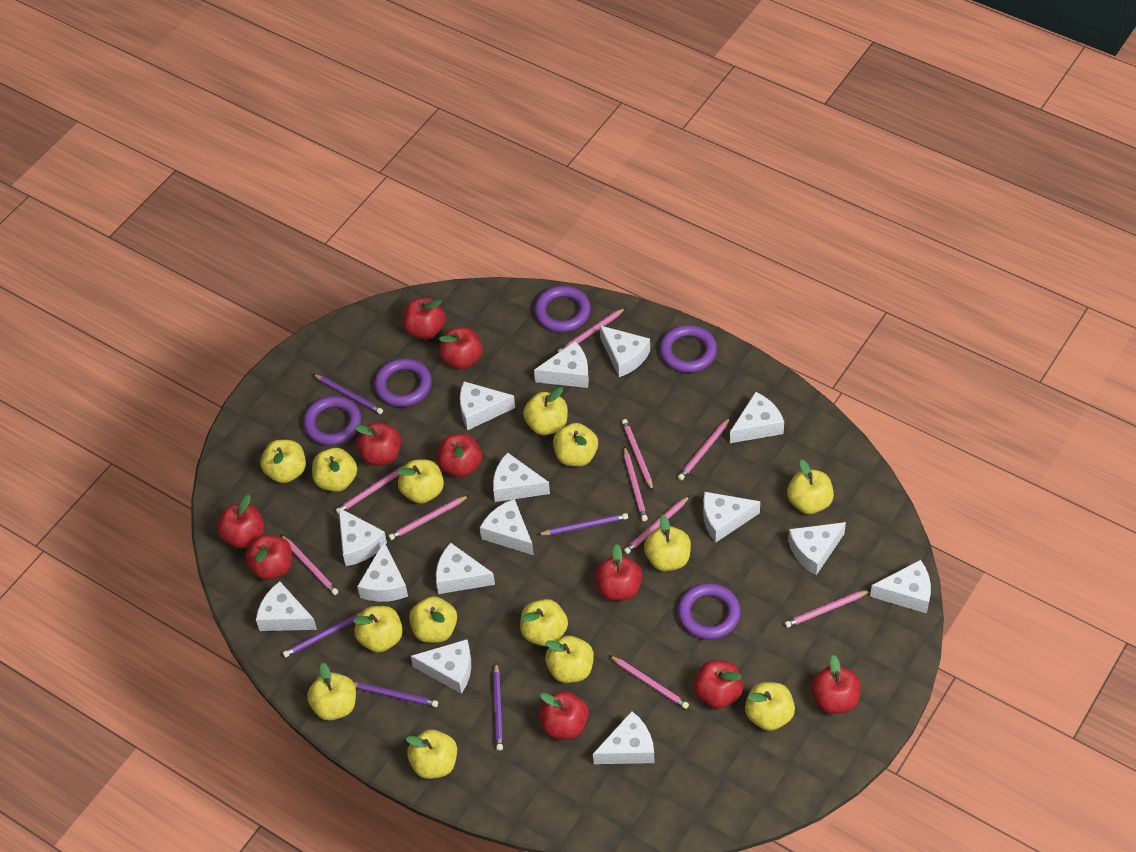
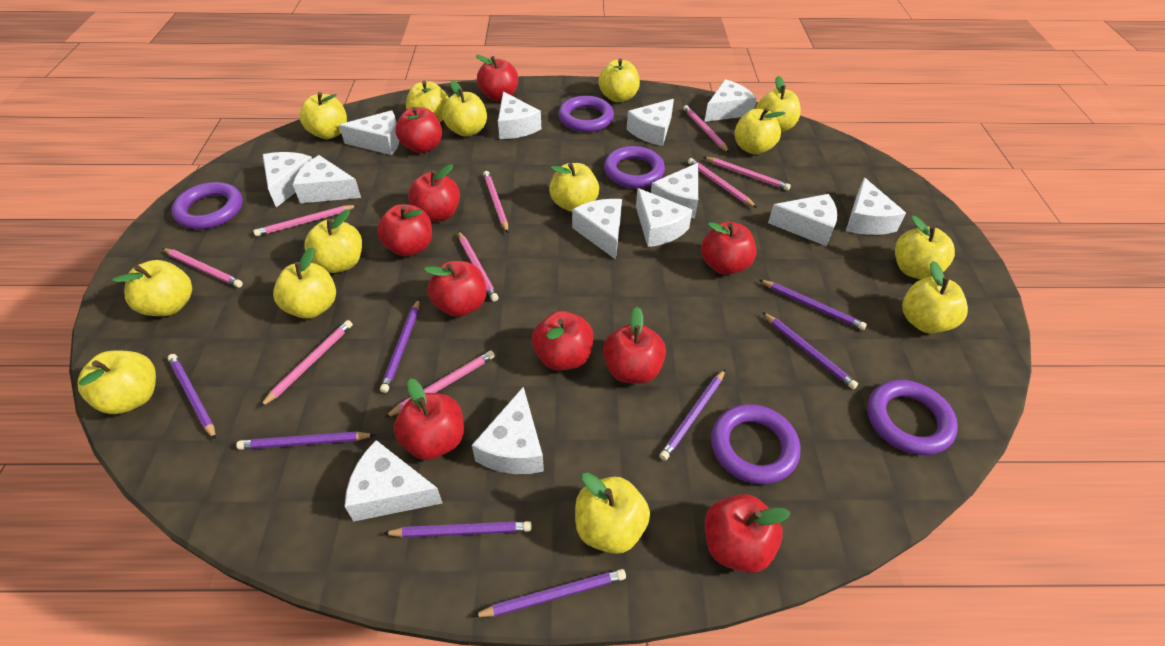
pink pencil: [281,535,338,595] [336,465,405,514] [388,495,469,540] [558,308,625,353] [609,655,689,709] [622,419,653,491] [624,446,648,521] [624,496,690,554] [678,417,731,481] [785,590,871,628] = 10 -> [162,248,243,287] [253,205,358,236] [260,320,353,407] [384,351,495,418] [458,231,499,301] [483,171,508,233] [683,105,730,153] [688,158,757,208] [704,157,791,190] = 9
purple pencil: [283,612,362,658] [313,374,383,414] [354,682,438,707] [493,663,503,751] [538,513,628,535] = 5 -> [168,354,216,440] [236,432,375,450] [380,299,420,393] [383,521,532,538] [472,569,626,617] [659,369,725,461] [760,280,867,330] [762,312,858,389] = 8
white cheese: [256,581,317,631] [338,507,387,566] [357,542,408,602] [411,639,471,694] [436,543,495,594] [460,381,515,430] [480,499,534,555] [493,452,550,502] [534,341,589,388] [593,711,654,764] [600,326,650,377] [703,492,760,543] [730,392,784,443] [788,522,846,575] [870,560,931,613] = 15 -> [262,152,312,207] [293,155,361,203] [339,110,399,155] [344,440,442,521] [472,386,544,474] [498,91,541,139] [572,199,622,260] [627,99,674,146] [636,188,692,247] [651,163,698,219] [704,79,757,122] [768,194,837,246] [846,178,906,235] = 13

